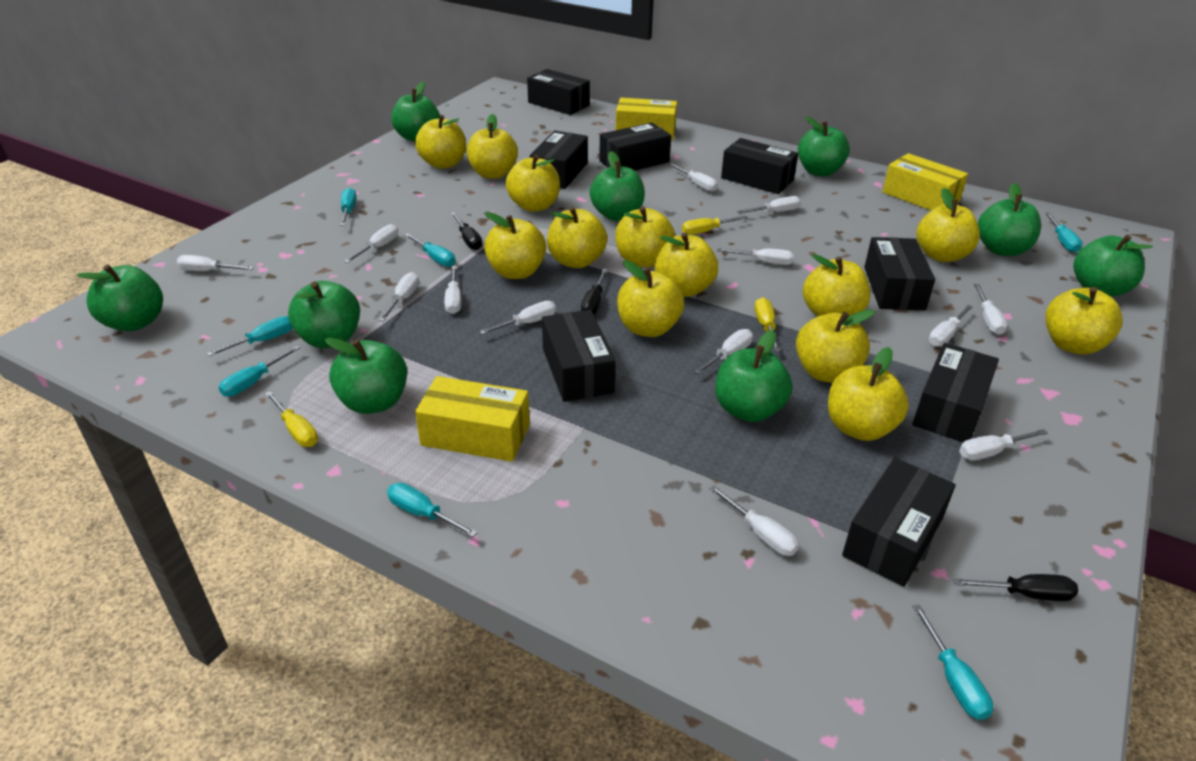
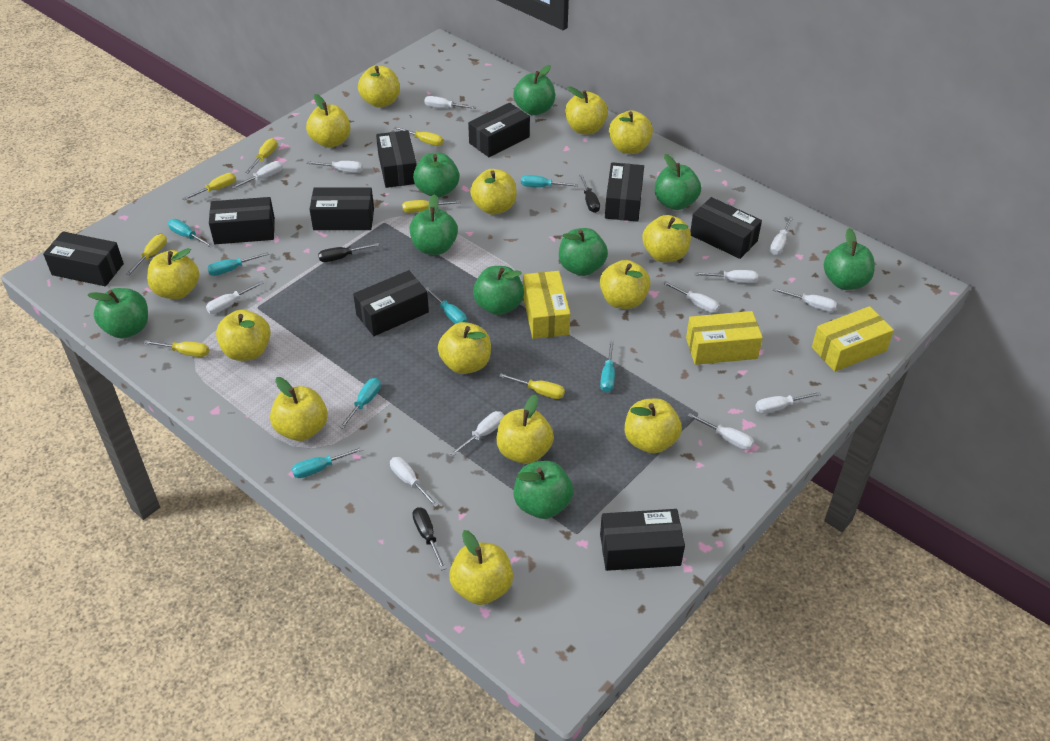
black box: [527,69,590,115] [530,131,588,189] [542,310,616,402] [599,122,671,171] [721,138,798,194] [842,458,956,587] [864,237,935,310] [912,343,999,442] = 8 -> [43,231,124,286] [209,197,275,244] [310,187,374,230] [353,270,429,336] [376,130,417,188] [468,103,530,157] [600,509,685,571] [605,162,644,222] [690,197,762,259] = 9
white screwdriver: [177,255,254,271] [344,224,398,263] [379,272,419,322] [444,266,461,314] [480,301,556,335] [669,163,718,192] [694,329,753,374] [709,485,799,556] [717,248,794,265] [737,196,801,214] [929,305,973,347] [959,429,1048,460] [974,284,1008,335] = 13 -> [206,281,264,314] [232,161,283,189] [306,161,363,173] [390,457,439,507] [424,96,477,109] [450,411,504,456] [663,281,720,313] [688,413,754,450] [695,270,758,283] [755,392,821,414] [770,216,793,255] [773,288,837,312] = 12
yellow apple: [415,115,466,169] [466,114,518,179] [484,212,546,279] [506,154,560,212] [547,207,608,268] [615,206,675,267] [617,260,684,337] [655,233,718,297] [796,309,875,383] [803,254,870,317] [828,347,909,441] [916,188,980,262] [1045,287,1123,355] = 13 -> [147,248,199,299] [216,309,271,361] [270,377,328,441] [306,94,350,148] [358,66,400,108] [438,322,491,374] [449,530,513,605] [470,169,516,215] [497,394,554,464] [565,86,608,134] [600,260,651,309] [609,110,653,154] [625,398,682,454] [642,215,691,262] = 14
yellow screwdriver: [265,391,318,447] [682,216,748,235] [755,297,781,351] = 3 -> [126,234,167,275] [144,340,209,357] [182,173,236,200] [245,138,277,173] [394,126,443,146] [402,200,461,213] [499,373,565,399] = 7

